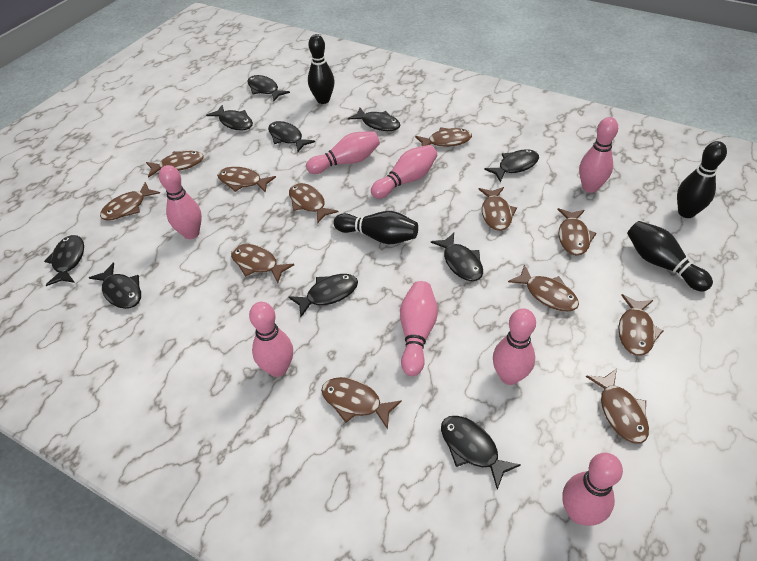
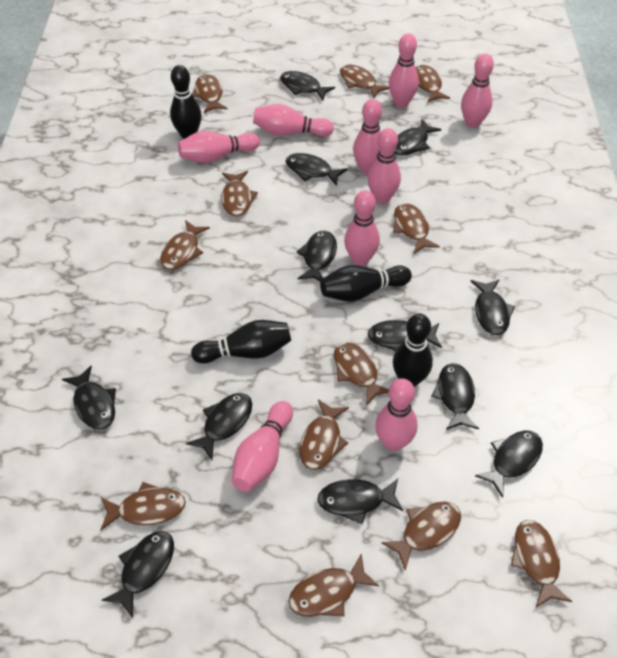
black fish: [44,235,84,286] [89,262,141,309] [206,105,253,131] [247,75,290,101] [268,121,315,152] [289,274,358,317] [348,108,400,131] [431,233,483,281] [441,416,521,490] [484,149,539,182] = 10 -> [62,366,116,430] [102,531,174,618] [186,393,252,460] [280,71,335,100] [286,153,348,186] [297,231,337,281] [317,479,403,524] [368,320,442,351] [394,119,441,155] [431,363,479,430] [471,279,515,335] [475,431,543,498] = 12
pink bowling pin: [159,165,202,239] [249,302,293,377] [306,131,380,174] [371,145,437,199] [400,281,438,376] [493,308,536,385] [562,453,623,526] [579,117,618,193] = 8 -> [178,131,260,163] [232,401,293,492] [253,104,334,137] [344,190,380,266] [353,99,382,174] [367,128,401,204] [375,378,418,451] [389,33,419,108] [461,54,494,128] = 9

